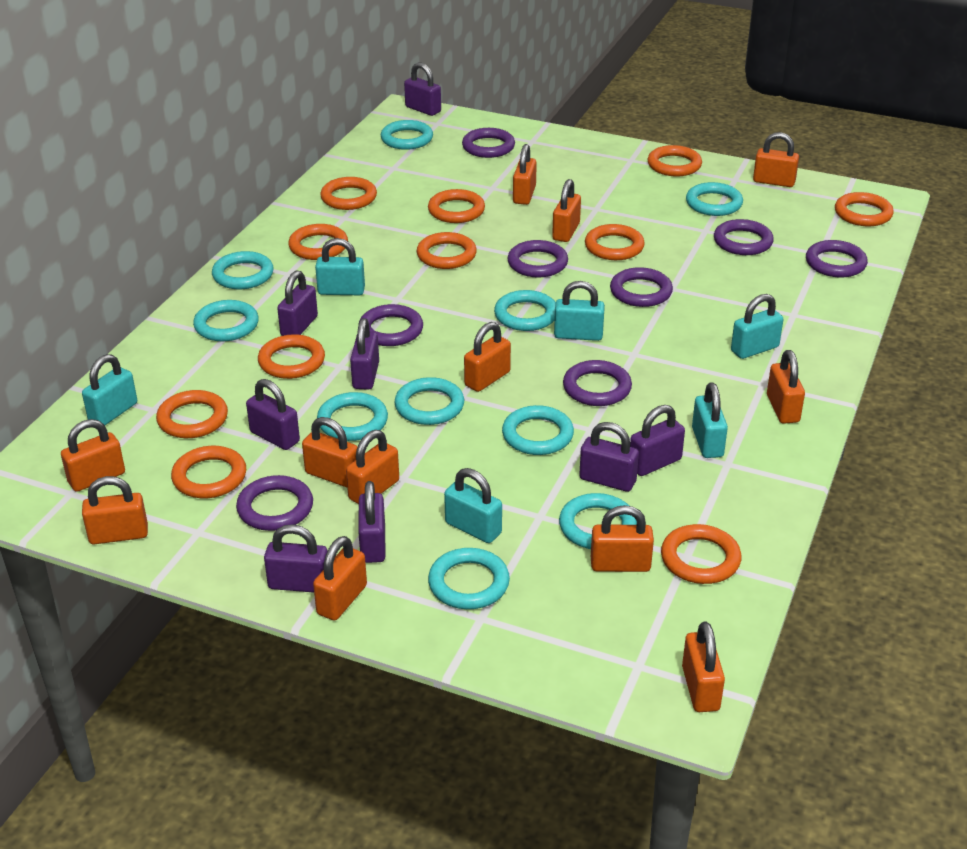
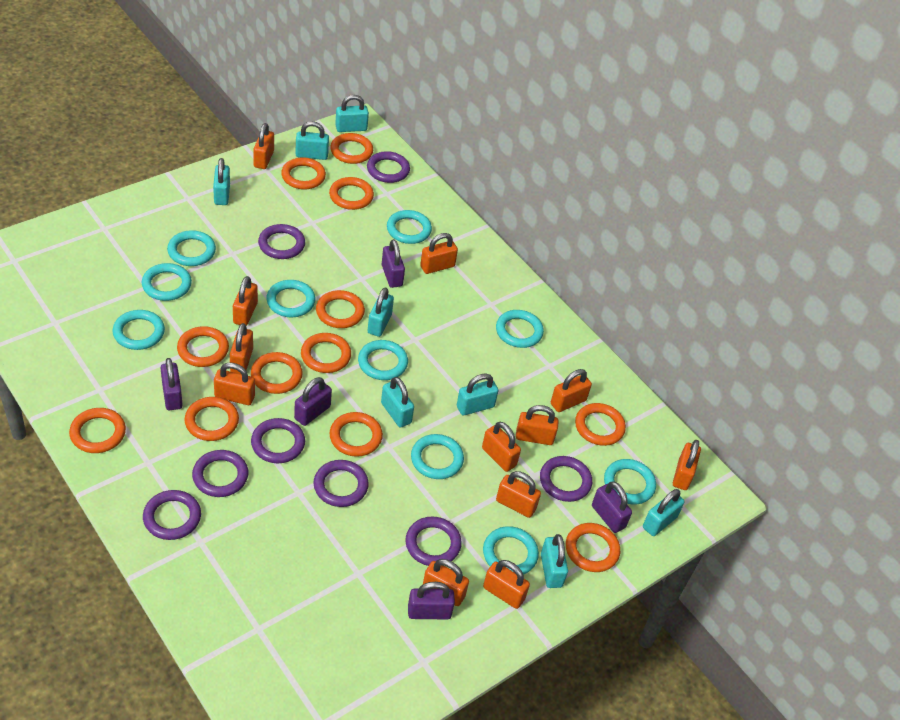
orange ring: [156,390,228,438] [171,446,246,498] [258,334,325,379] [288,224,348,260] [320,177,377,210] [417,232,477,269] [428,189,485,223] [585,224,645,260] [648,145,702,176] [661,524,741,584] [835,192,894,226] = 11 -> [69,408,126,453] [177,326,229,367] [184,397,239,441] [251,352,303,394] [281,157,326,189] [301,333,351,373] [316,290,365,328] [329,177,374,210] [329,412,383,457] [330,133,373,164] [566,523,620,572] [575,403,626,446] = 12
purple padlock: [246,379,300,450] [264,524,327,593] [277,270,318,336] [350,318,379,390] [358,481,386,563] [404,62,441,116] [579,422,639,492] [630,405,685,476] = 8 -> [161,358,183,410] [294,377,332,426] [382,239,405,288] [408,582,455,619] [592,481,632,533] = 5
turquoise padlock: [82,354,137,425] [315,238,365,295] [444,468,502,543] [554,281,605,341] [692,382,728,458] [731,294,783,359] = 6 -> [213,158,230,205] [295,121,329,160] [335,95,369,132] [368,287,394,337] [381,377,414,428] [457,373,498,415] [541,534,568,588] [643,489,685,536] = 8

